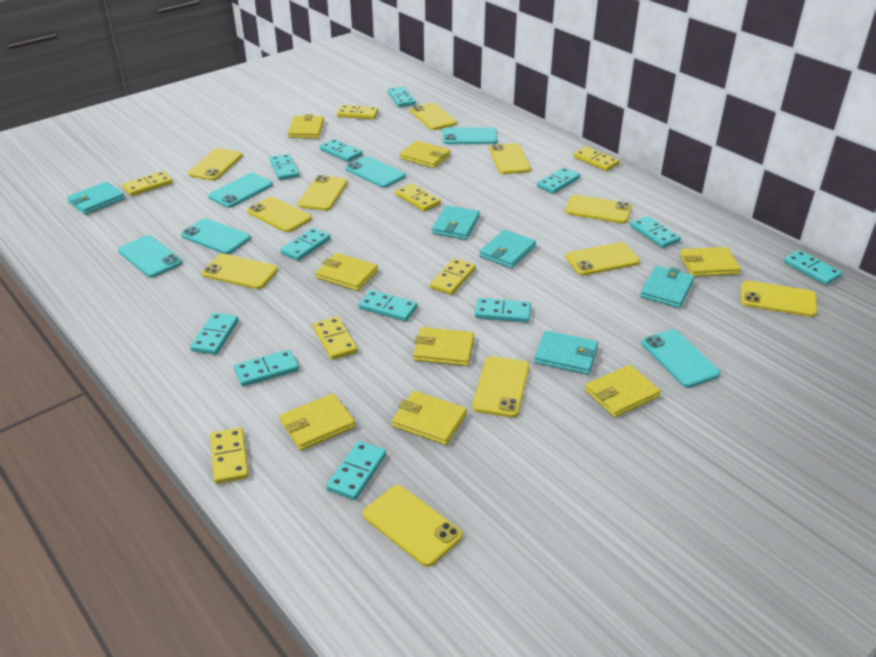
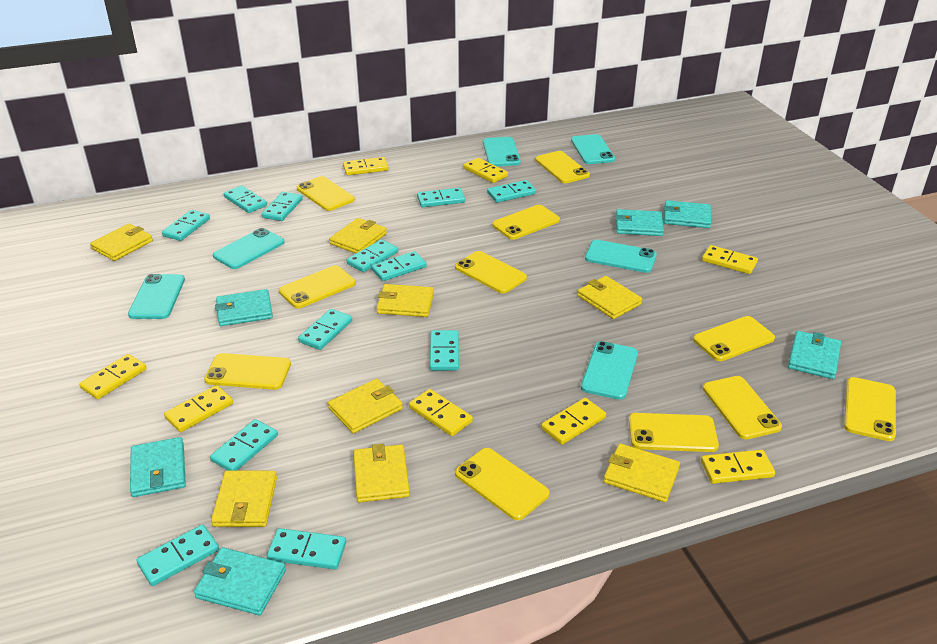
turquoise wallet: [67,182,125,215] [432,205,480,240] [479,230,536,268] [534,331,598,375] [640,266,694,308] = 5 -> [130,437,186,497] [194,547,286,615] [215,289,273,326] [615,209,664,236] [664,200,711,228] [788,331,841,379] = 6
yellow domino: [122,171,173,196] [210,427,249,484] [313,316,358,360] [337,105,378,119] [395,183,441,212] [430,258,476,295] [573,147,619,171] = 7 -> [79,354,146,399] [164,385,233,432] [343,157,389,175] [409,389,473,436] [464,158,508,183] [541,398,606,445] [701,450,775,484] [702,245,758,274] = 8

